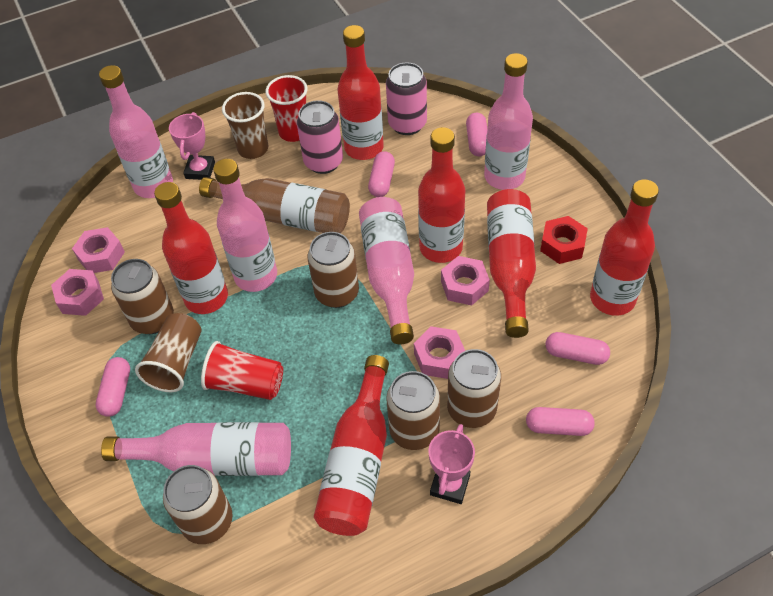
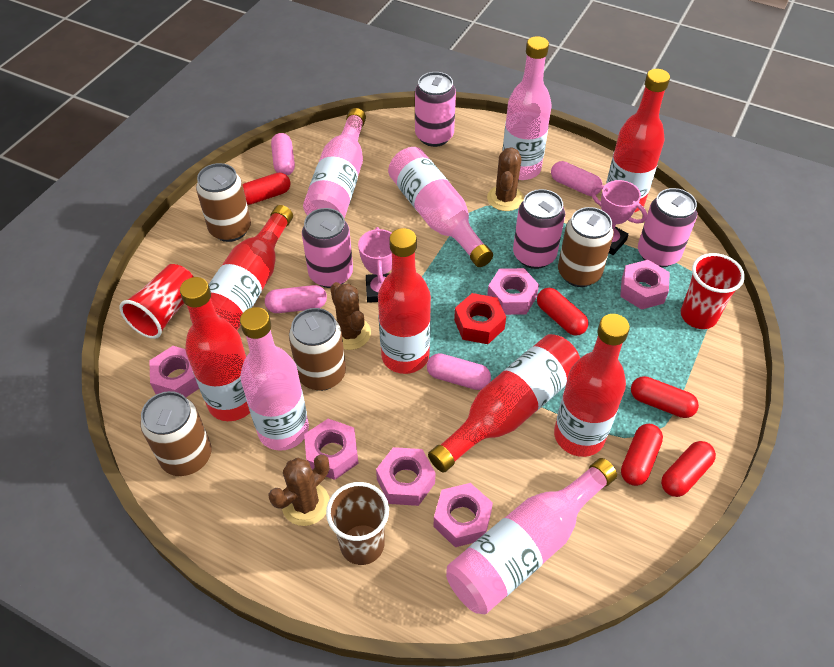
brown bottle: [199,177,350,233] = 1 -> none = 0
brown cactus: none = 0 -> [268,454,330,526] [330,282,371,350] [487,147,524,211] = 3
brown can: [111,259,174,334] [163,465,233,544] [307,232,359,308] [386,371,440,450] [447,349,501,428] = 5 -> [140,391,212,476] [196,163,251,242] [289,308,346,391] [558,207,614,287] = 4
brown cup: [135,313,202,392] [222,92,268,159] = 2 -> [326,482,389,565] = 1
pink can: [297,100,343,174] [386,62,427,135] = 2 -> [302,208,353,288] [415,72,456,147] [513,189,565,269] [638,188,697,268] = 4
pink capsule: [96,357,130,417] [368,151,395,197] [466,113,487,156] [526,407,595,436] [546,332,610,365] = 5 -> [265,285,327,313] [271,133,295,175] [427,353,491,390] [551,161,602,196] = 4
pink nut: [51,269,104,316] [72,227,125,273] [414,326,465,379] [441,256,490,306] = 4 -> [149,346,199,397] [304,419,359,480] [376,447,435,506] [433,483,493,547] [487,268,539,315] [620,260,670,310] = 6
red capsule: none = 0 -> [243,172,291,205] [537,288,588,336] [621,424,663,486] [631,376,699,418] [661,441,716,497] = 5

